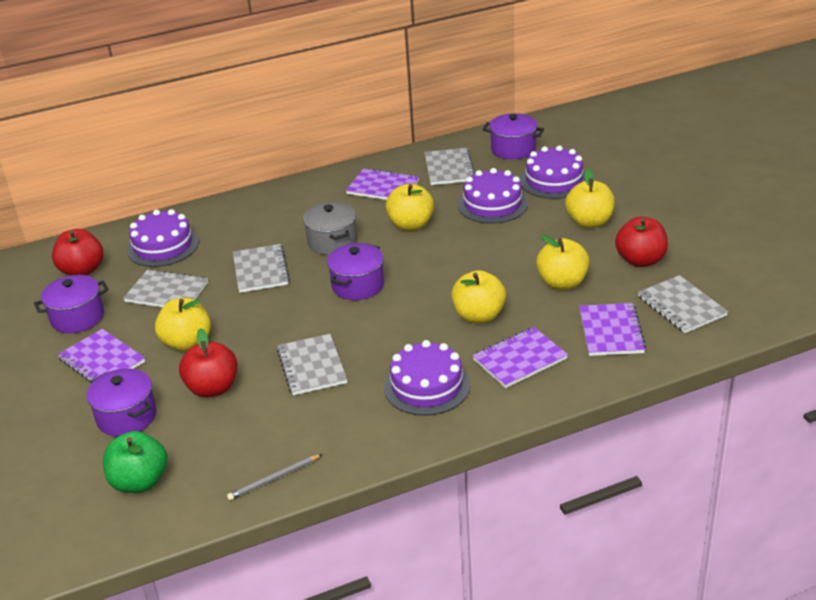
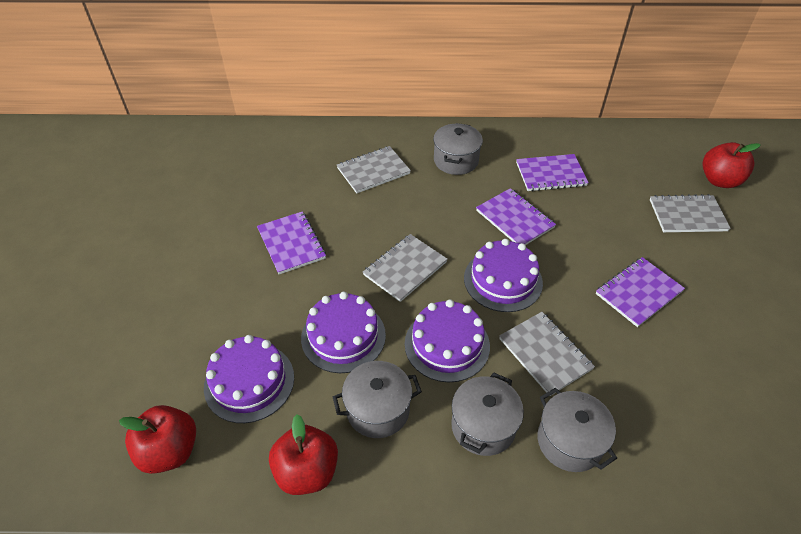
green apple: [103,431,167,493] = 1 -> none = 0
grey notebook: [123,269,208,307] [233,244,290,293] [277,334,347,395] [424,148,475,185] [638,275,728,333] = 5 -> [337,146,411,193] [363,234,447,302] [499,312,595,396] [650,194,731,232] = 4
grey pencil: [227,454,322,500] = 1 -> none = 0
grey pot: [303,202,357,255] = 1 -> [333,361,422,438] [433,123,483,175] [451,372,524,456] [537,388,617,472] = 4
purple pot: [34,275,109,333] [87,368,156,436] [327,243,384,300] [483,113,544,159] = 4 -> none = 0
yellow apple: [155,298,211,351] [386,183,434,231] [451,270,506,323] [536,235,590,290] [565,169,615,228] = 5 -> none = 0

